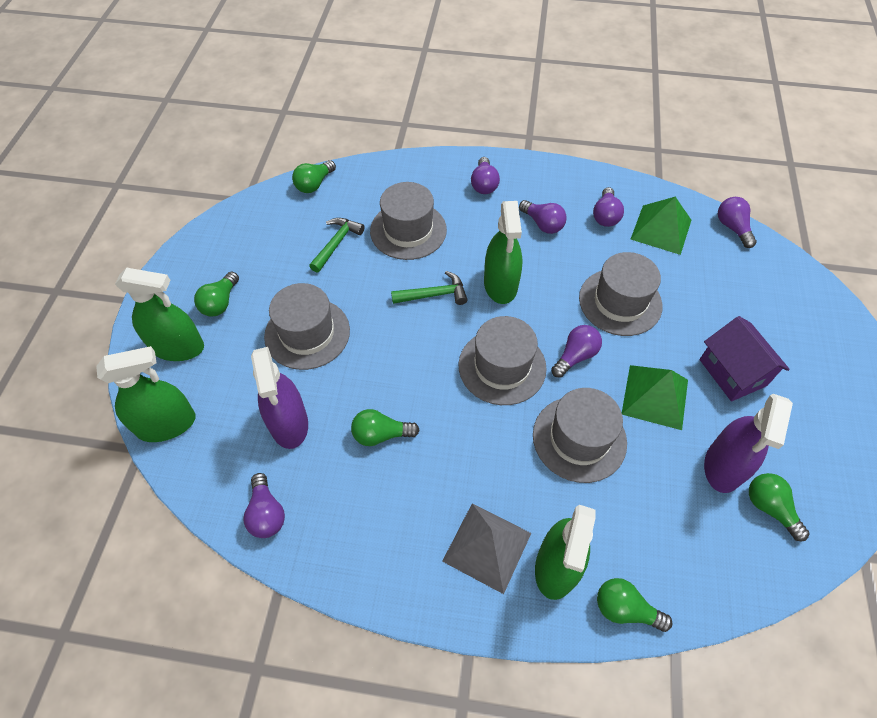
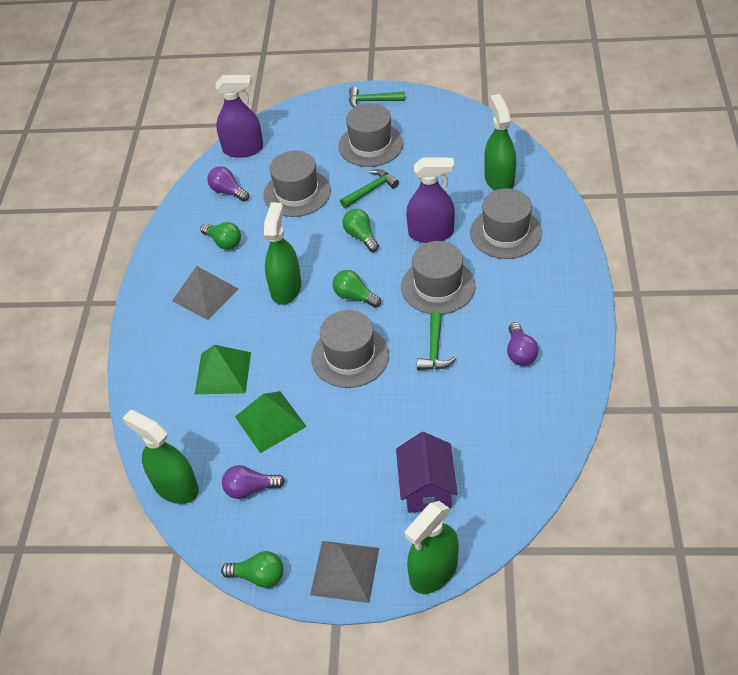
green hammer: [309,218,365,273] [391,271,467,305] = 2 -> [340,169,399,208] [349,87,405,108] [417,311,456,370] = 3
green light bulb: [194,271,239,316] [292,160,336,193] [351,409,420,446] [597,578,672,632] [749,473,810,541] = 5 -> [200,222,241,250] [221,551,283,588] [333,270,381,308] [342,209,379,252] = 4
grey pyramid: [442,503,531,594] = 1 -> [172,266,238,320] [310,541,379,603] = 2
purple light bulb: [243,473,285,538] [471,157,500,194] [519,200,566,234] [551,325,602,378] [593,187,624,227] [718,197,757,248] = 6 -> [207,166,249,202] [222,465,285,499] [507,322,539,366] = 3

